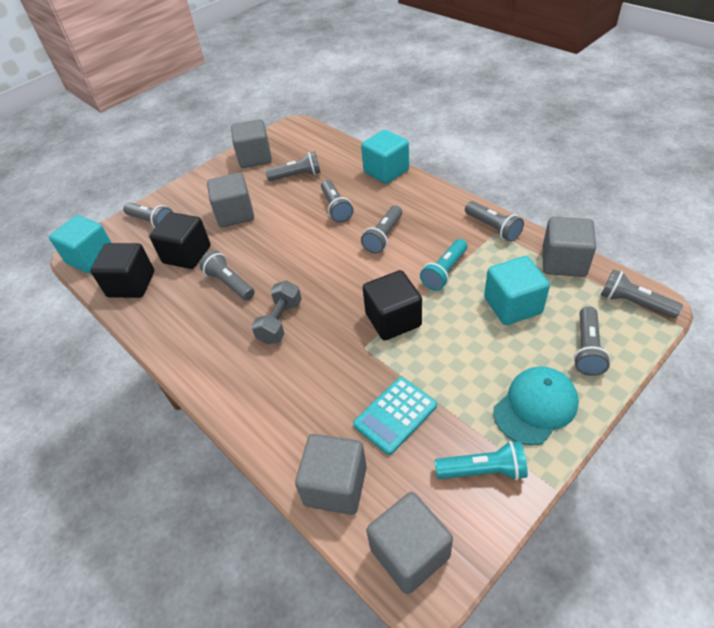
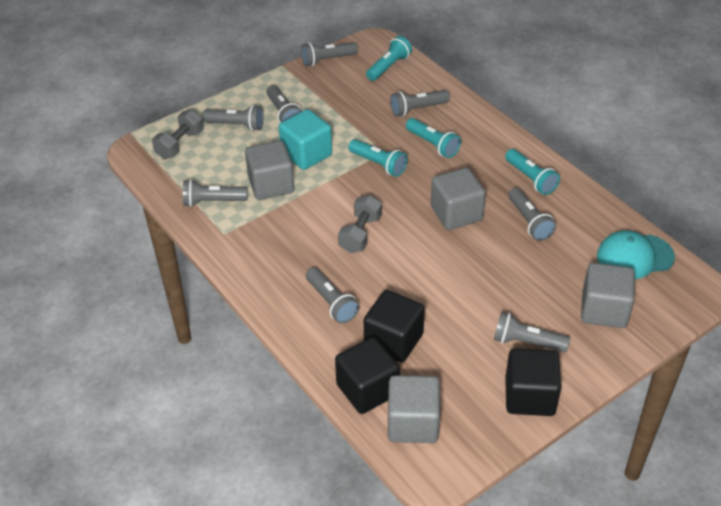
grey cube: [207,173,254,227] [231,119,272,168] [295,434,367,515] [366,492,453,594] [542,217,596,277] = 5 -> [245,141,294,200] [388,375,440,443] [431,167,486,230] [581,263,635,328] = 4
grey dumbbell: [252,280,302,344] = 1 -> [152,110,204,159] [338,195,382,253] = 2
turquoise calculator: [353,377,437,455] = 1 -> none = 0
turquoise cube: [49,215,112,273] [361,130,409,184] [484,256,550,325] = 3 -> [279,109,332,170] = 1
turquoise flashlight: [420,239,467,291] [435,441,528,480] = 2 -> [348,139,408,177] [366,36,412,81] [406,118,461,158] [505,149,560,195] = 4

